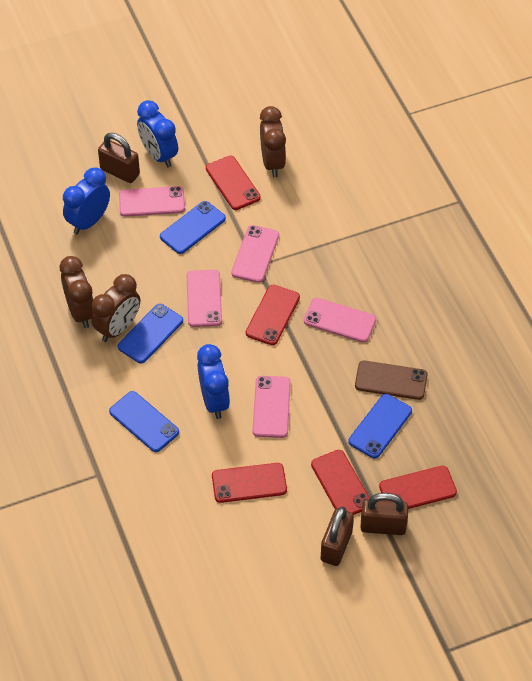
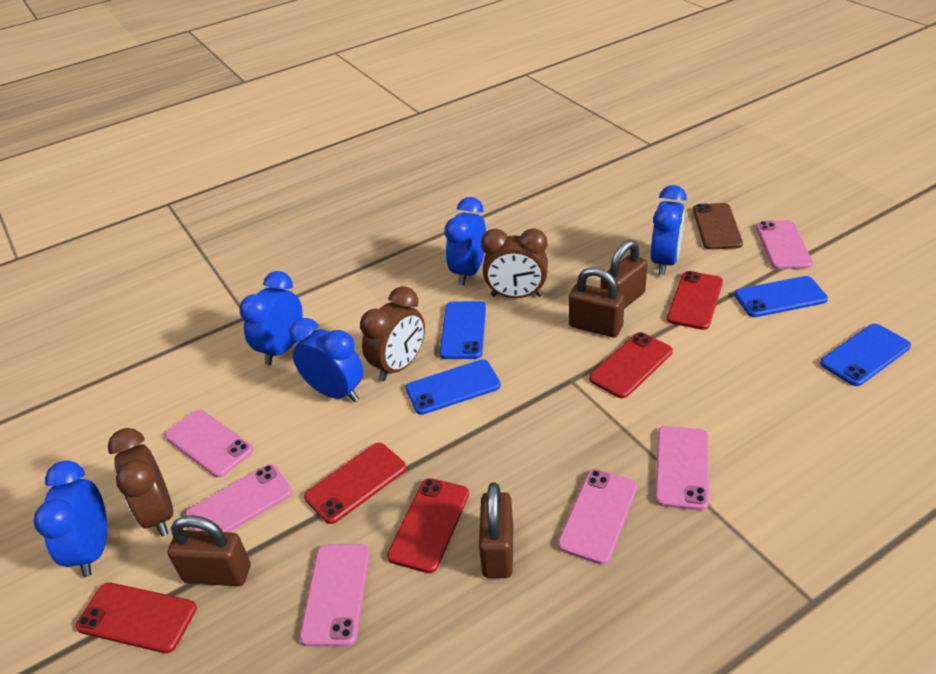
blue clock: [63,167,110,234] [137,100,178,168] [197,344,230,419] = 3 -> [33,460,107,577] [239,271,303,365] [289,318,363,402] [444,197,486,285] [651,185,687,275] = 5
brown padlock: [98,133,140,183] [321,506,354,566] [360,493,408,535] = 3 -> [168,515,251,586] [479,483,513,578] [569,267,625,337] [601,240,648,309] = 4
pink phone: [119,186,185,217] [187,270,222,327] [231,225,279,283] [253,376,291,438] [304,298,376,343] = 5 -> [165,410,253,478] [185,464,292,532] [299,544,370,647] [558,469,637,565] [655,426,709,511] [756,220,813,270] = 6

